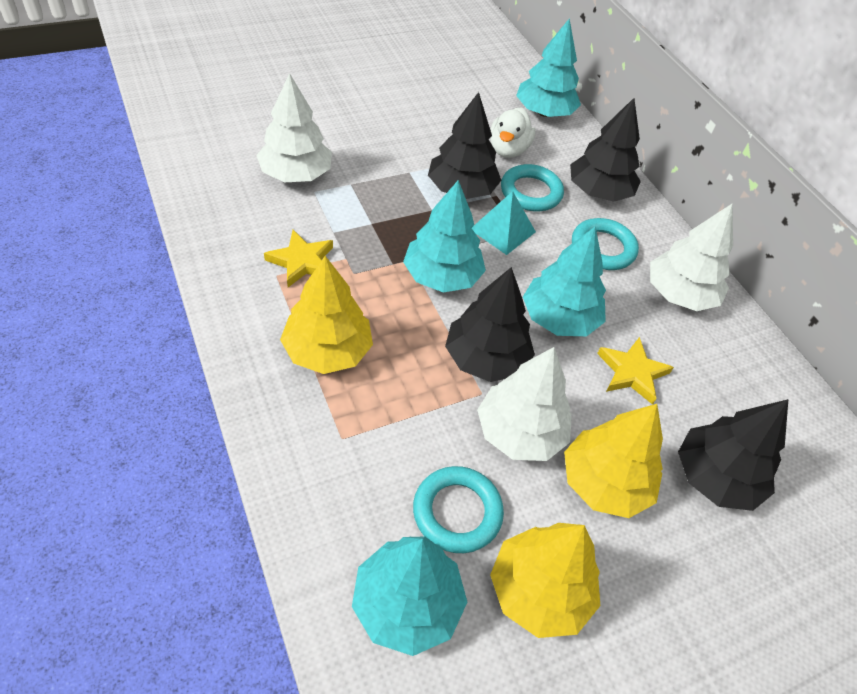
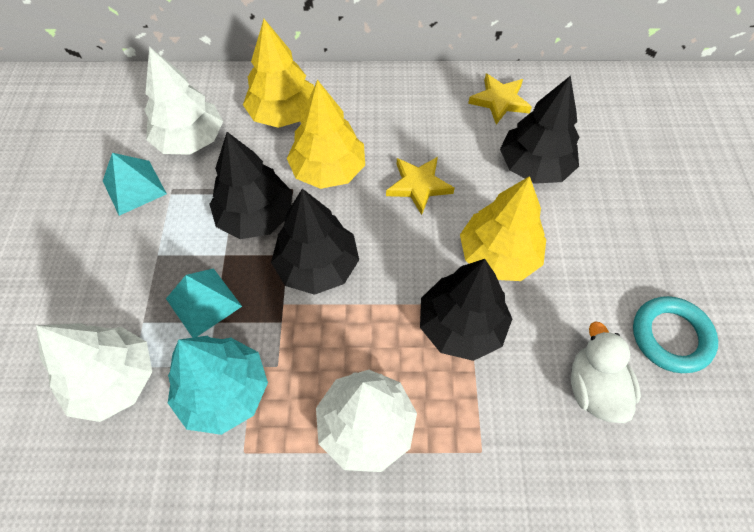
turquoise pyramid: [472,191,536,255] = 1 -> [103,153,167,216] [166,268,242,338] = 2
turquoise ring: [413,466,504,553] [501,164,564,211] [572,218,639,270] = 3 -> [633,296,718,373] = 1
turquoise tree: [352,536,467,656] [403,180,486,293] [516,18,581,117] [523,227,606,336] = 4 -> [168,336,268,435] = 1

